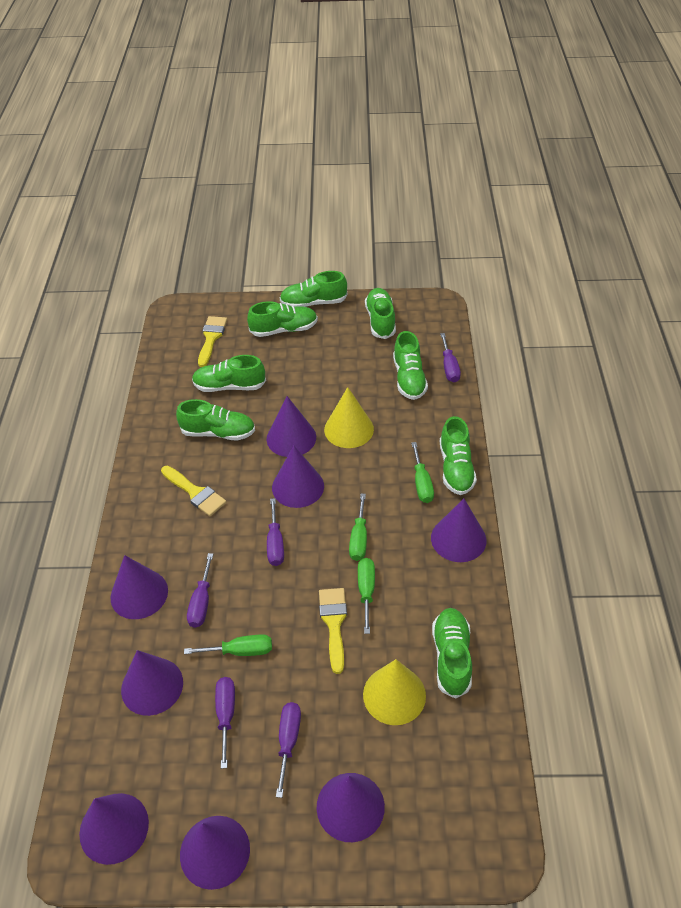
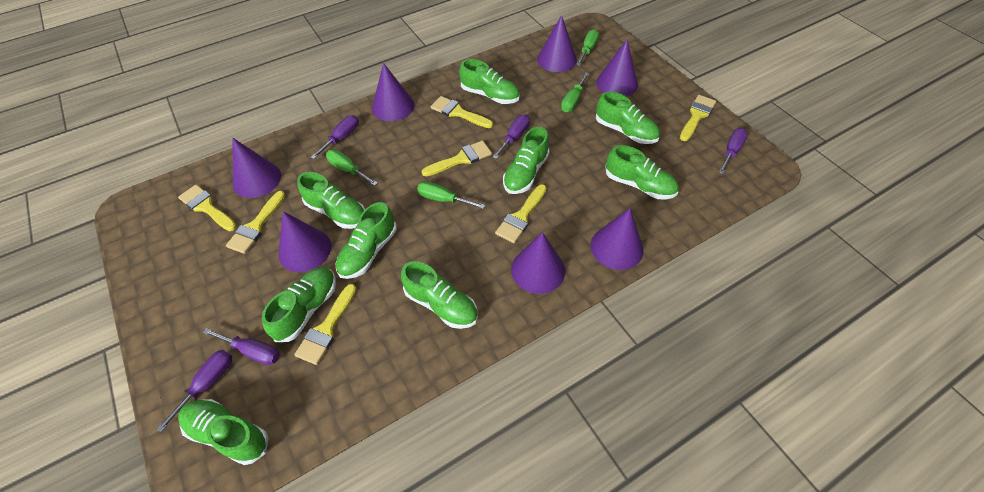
green shoe: [176,399,255,441] [192,355,266,392] [247,301,318,337] [280,271,347,307] [365,288,396,339] [393,331,428,400] [432,608,472,699] [440,416,477,495] = 8 -> [178,399,269,465] [262,267,336,342] [297,172,365,229] [336,202,397,279] [401,261,478,329] [459,59,520,104] [503,127,550,194] [596,92,660,144] [605,145,678,200] = 9
purple cone: [79,793,149,865] [110,555,168,619] [121,650,183,716] [180,816,250,890] [267,396,316,457] [272,446,324,508] [316,773,385,842] [431,498,486,562] = 8 -> [233,138,281,198] [278,211,331,272] [372,63,414,121] [511,232,565,294] [537,15,577,72] [591,208,644,270] [596,40,638,97] = 7
yellow brush: [161,466,226,516] [198,316,227,367] [319,588,347,674] = 3 -> [178,185,237,231] [226,191,286,254] [294,284,357,365] [421,141,492,176] [431,96,493,128] [495,184,547,243] [680,95,716,141] = 7
yellow cone: [324,387,374,448] [363,659,426,725] = 2 -> none = 0

